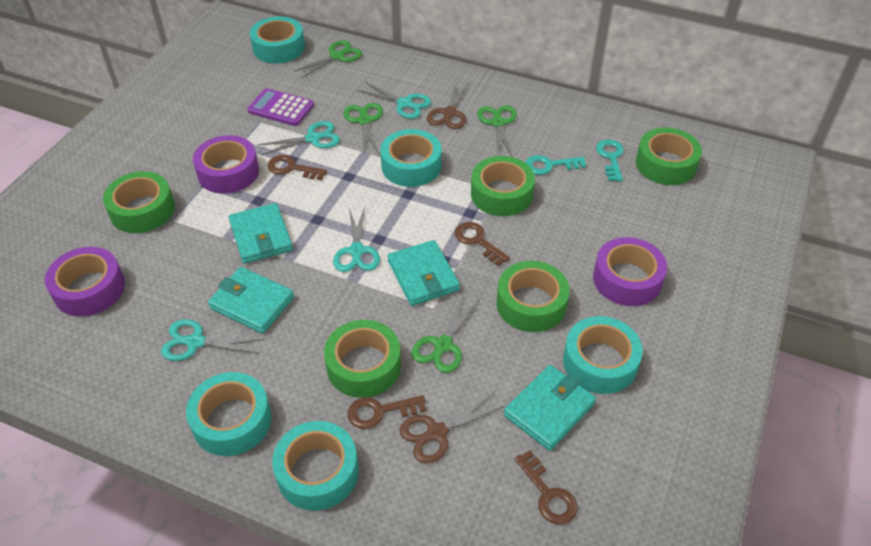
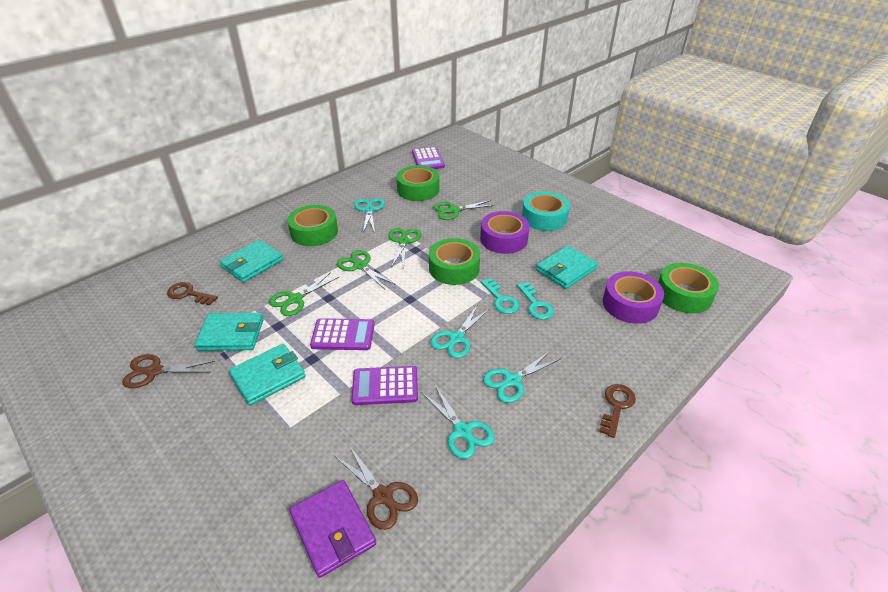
brown key: [267,155,327,180] [348,395,426,429] [455,222,510,266] [514,450,578,525] = 4 -> [167,282,218,305] [599,384,636,438] = 2
green tape: [103,171,175,233] [324,320,401,398] [471,156,535,216] [497,261,570,332] [636,128,702,185] = 5 -> [287,205,338,246] [396,165,439,201] [429,238,480,285] [658,263,719,313] = 4
purple calculator: [247,88,314,126] = 1 -> [310,318,375,350] [351,366,418,405] [412,147,445,169] = 3
purple tape: [45,247,125,317] [193,135,259,194] [593,237,667,306] = 3 -> [480,211,530,254] [603,271,664,324] = 2
purple wallet: none = 0 -> [289,480,376,578] = 1
turquoise tape: [186,372,271,456] [250,16,305,63] [272,421,359,511] [380,129,442,187] [563,316,643,394] = 5 -> [522,191,570,231] = 1

